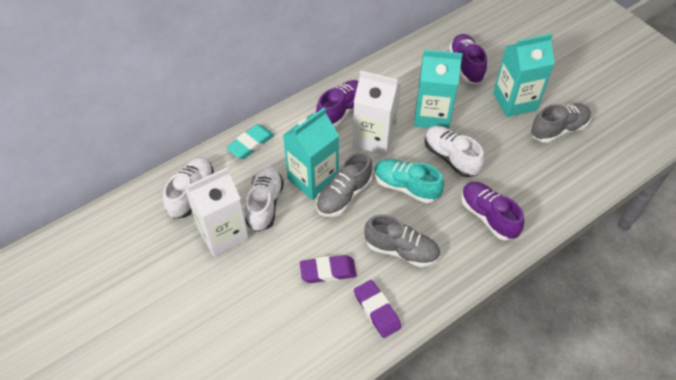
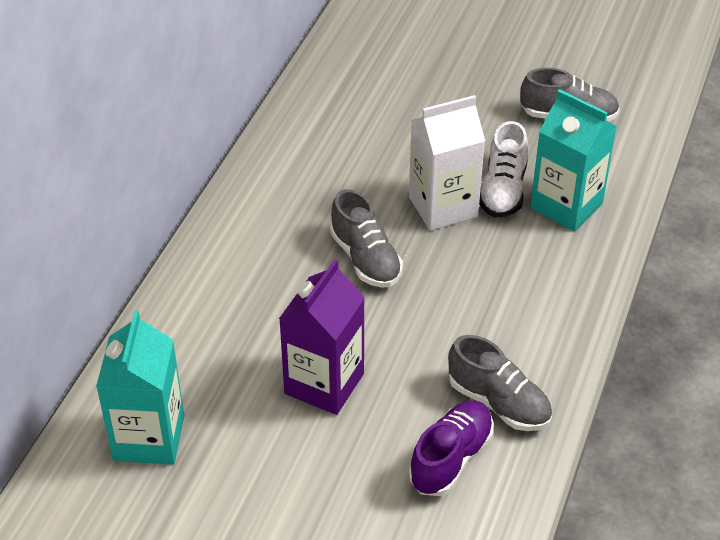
purple carton: none = 0 -> [279,259,365,415] = 1
purple eraser: [300,255,357,283] [354,280,401,338] = 2 -> none = 0
purple shoe: [316,80,359,128] [449,34,487,84] [461,182,524,240] = 3 -> [409,400,494,496] = 1
turquoise carton: [283,107,339,200] [414,50,463,129] [493,33,555,117] = 3 -> [96,311,184,465] [530,89,617,231] = 2
turquoise eraser: [226,124,274,159] = 1 -> none = 0
turquoise shoe: [374,159,444,203] = 1 -> none = 0
white carton: [184,167,249,257] [353,70,401,155] = 2 -> [409,95,485,231] = 1
white shoe: [163,157,214,219] [245,167,284,232] [424,126,484,177] = 3 -> [479,121,528,218] = 1

